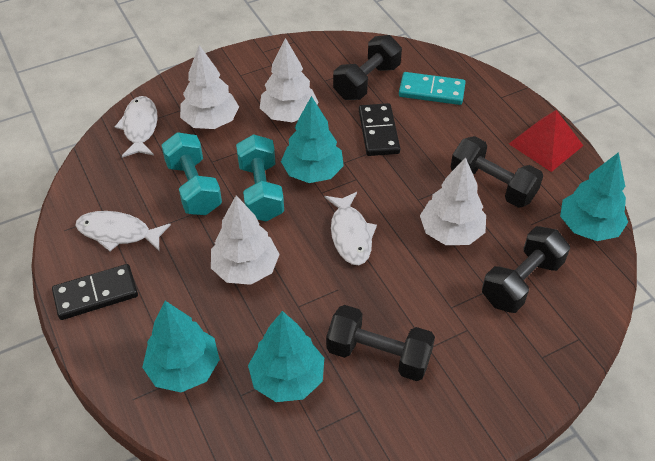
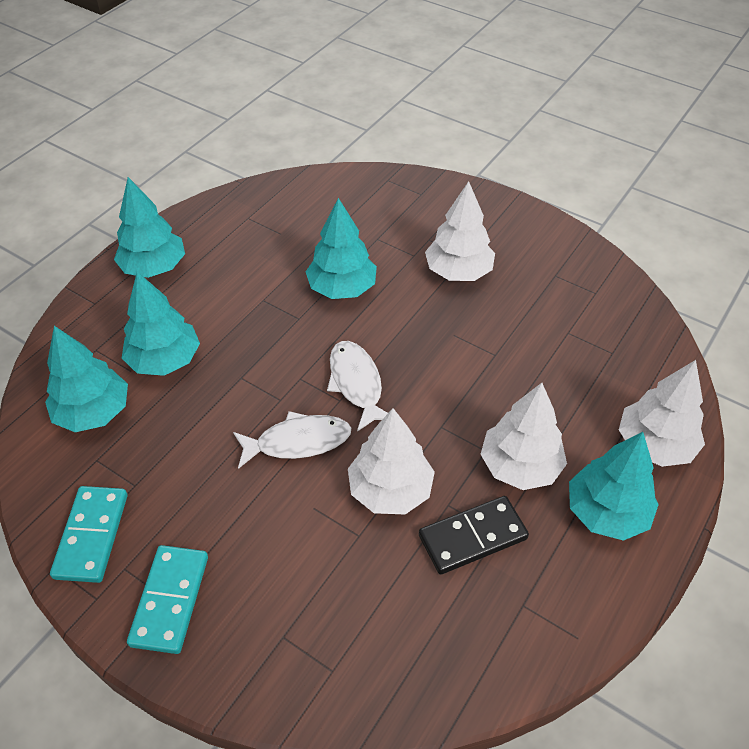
black domino: [52,264,138,320] [359,103,400,156] = 2 -> [419,496,529,575] = 1
black dumbbell: [326,305,435,381] [333,35,402,100] [451,136,543,208] [482,226,570,313] = 4 -> none = 0
red pyramid: [509,110,584,172] = 1 -> none = 0
turquoise domino: [399,72,466,105] = 1 -> [50,486,127,583] [127,545,208,654] = 2
turquoise dumbbell: [161,132,222,215] [236,134,284,222] = 2 -> none = 0
turquoise tree: [142,301,220,392] [248,311,324,402] [281,96,344,183] [560,152,628,241] = 4 -> [45,326,128,432] [114,177,185,278] [122,272,200,376] [306,198,377,299] [569,432,659,541] = 5
white fish: [75,211,171,251] [115,96,158,157] [325,192,377,265] = 3 -> [233,411,351,469] [327,341,388,431] = 2

